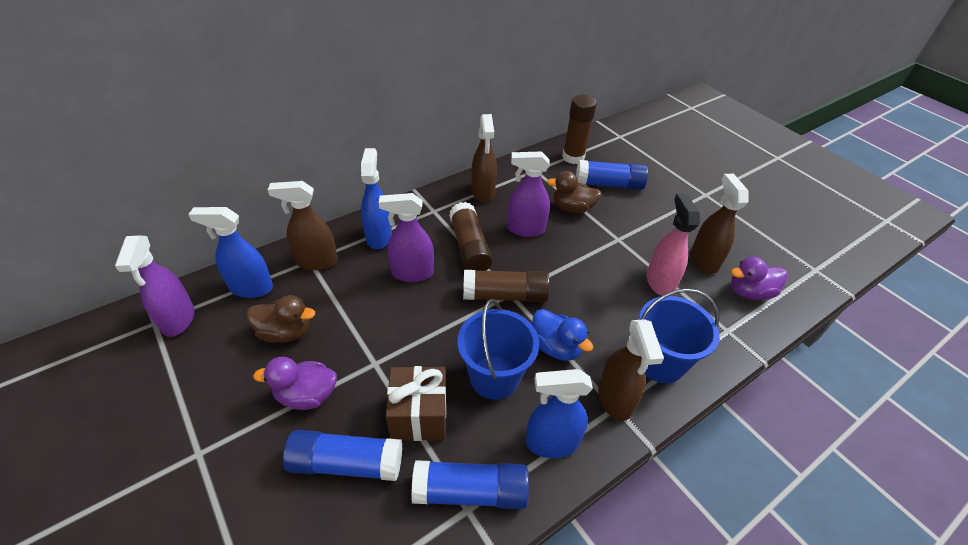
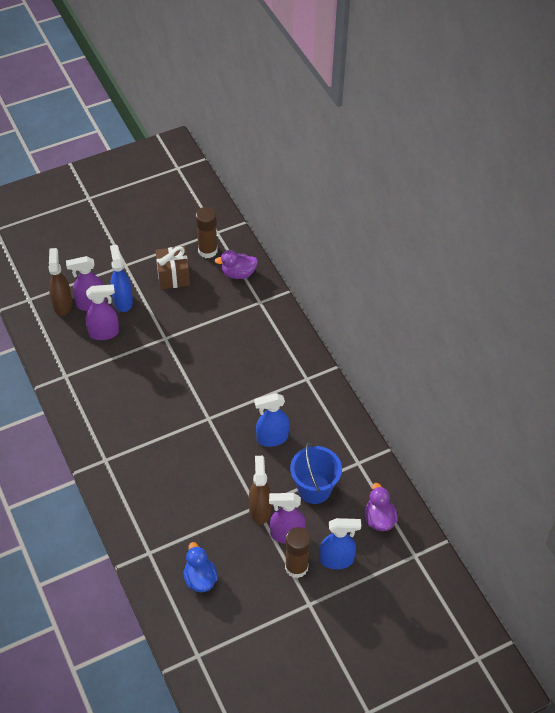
blue bucket: [457,299,539,400] [639,288,720,383] = 2 -> [290,442,342,504] = 1
blue glue stick: [283,430,402,481] [411,460,529,509] [576,160,648,190] = 3 -> none = 0
brown duck: [246,295,315,343] [547,171,602,213] = 2 -> none = 0
brown glue stick: [449,202,493,271] [463,270,550,302] [562,95,597,164] = 3 -> [196,207,218,258] [285,527,311,578] = 2
brown spray bottle: [268,181,338,270] [472,114,497,202] [598,319,664,421] [691,174,749,274] = 4 -> [48,248,72,316] [249,456,272,525] = 2
pink spray bottle: [646,193,700,296] = 1 -> none = 0

